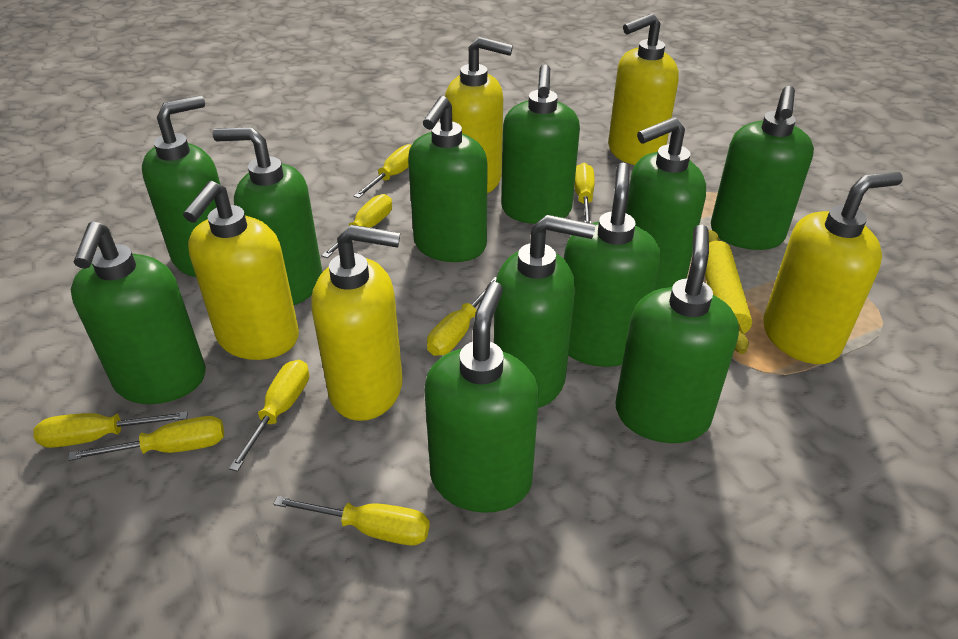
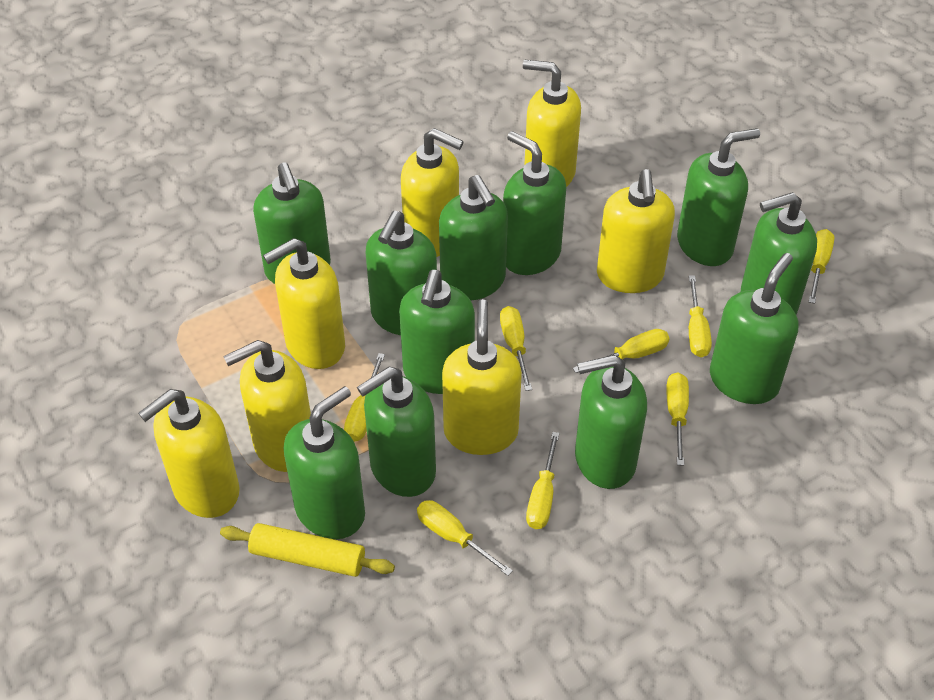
yellow soap dispenser: [183,181,299,360] [311,225,403,421] [445,37,513,193] [608,13,679,165] [763,171,903,364] = 5 -> [138,389,240,518] [223,340,311,472] [263,238,345,369] [401,128,464,257] [442,299,522,455] [523,60,581,187] [597,169,675,293] = 7

